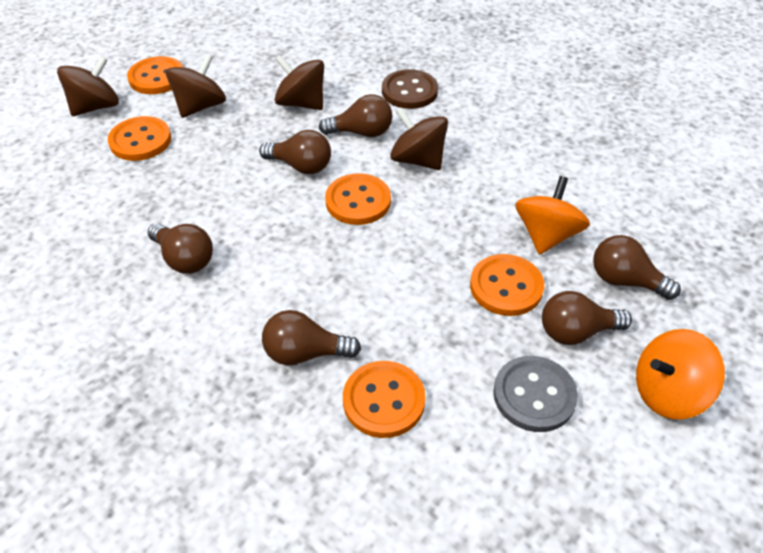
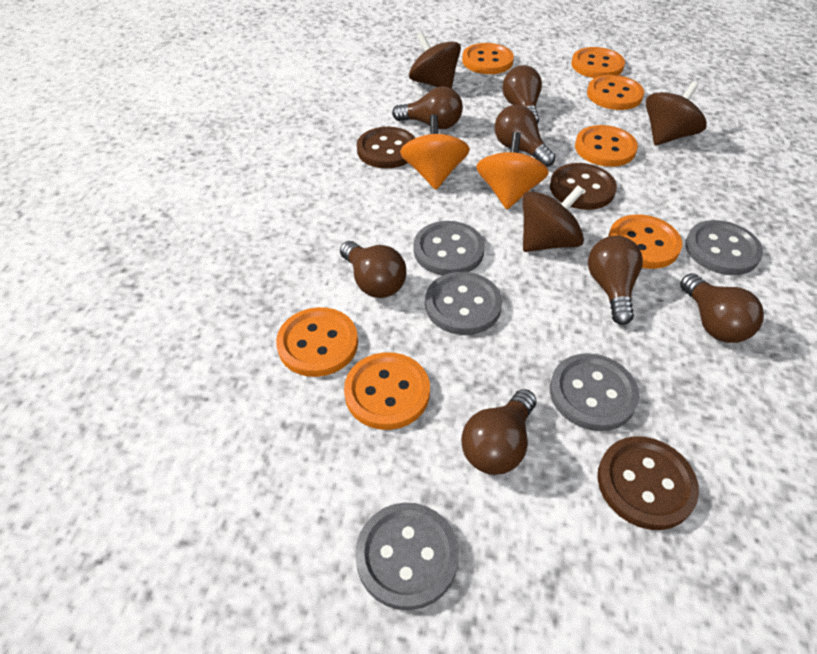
brown button: [382,69,438,109] = 1 -> [357,127,415,168] [550,163,617,210] [598,436,699,530] = 3
brown light bulb: [147,223,213,274] [259,130,331,174] [262,310,361,365] [319,94,392,137] [542,291,632,345] [593,235,681,300] = 6 -> [340,241,406,298] [392,86,463,129] [461,389,536,475] [495,105,556,167] [502,65,542,124] [588,235,643,325] [680,273,764,343] = 7
brown spinning top: [57,56,119,116] [166,54,226,118] [275,55,324,110] [390,108,448,170] = 4 -> [409,32,461,89] [522,185,584,252] [646,82,707,146] = 3
grey button: [493,356,578,432] = 1 -> [355,503,459,610] [414,221,485,275] [425,272,502,335] [550,353,639,431] [685,220,763,275] = 5
orange button: [108,116,171,161] [127,56,183,94] [325,173,391,225] [343,361,426,438] [470,254,544,316] = 5 -> [276,307,358,377] [344,352,430,430] [462,43,514,74] [571,47,625,78] [575,125,638,167] [587,75,644,110] [608,214,682,269] = 7

